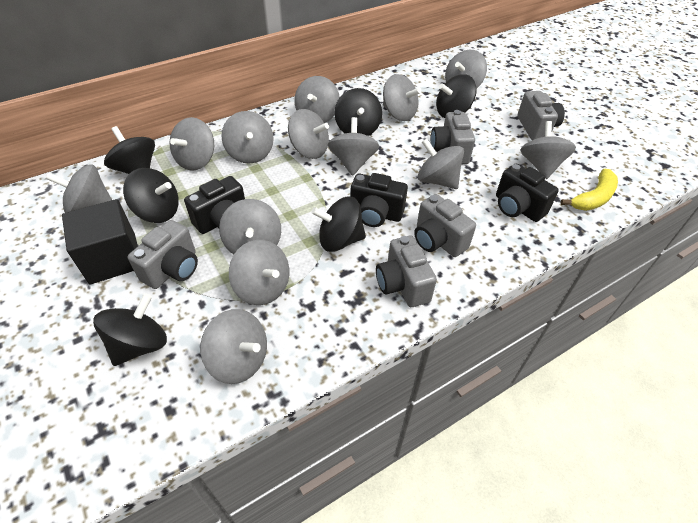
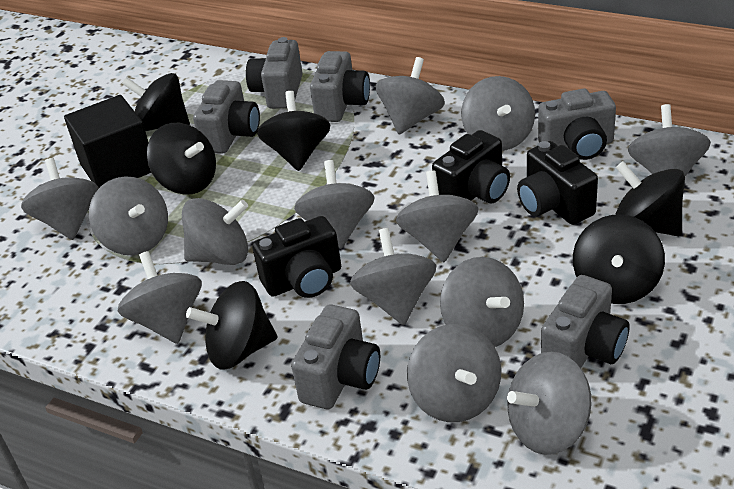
grey camera: [128,220,198,289] [376,236,437,307] [414,194,476,257] [431,110,475,164] [517,91,565,140] = 5 -> [193,80,260,154] [246,37,303,109] [291,304,380,409] [310,51,370,122] [538,88,616,160] [541,275,630,368] = 6
yellow banana: [561,169,618,211] = 1 -> none = 0

